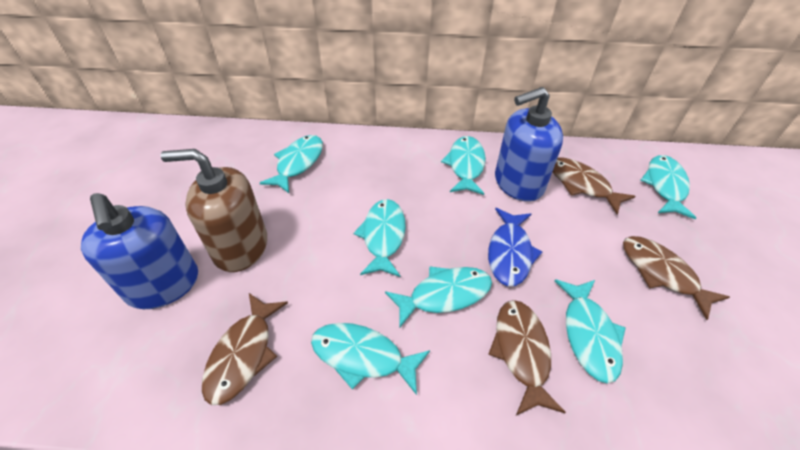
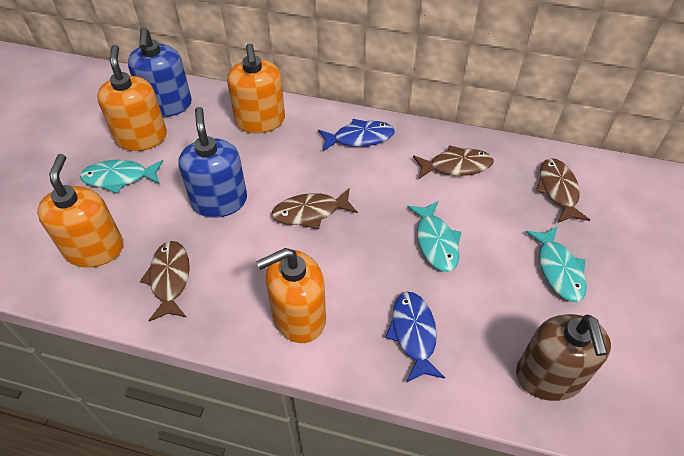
blue fish: [488,208,542,286] = 1 -> [318,119,395,151] [385,292,445,383] = 2
orange soap dispenser: none = 0 -> [37,154,123,268] [97,45,167,151] [227,43,285,134] [256,248,326,343] = 4
turquoise fish: [260,135,323,193] [311,323,430,395] [354,199,406,277] [385,266,492,329] [441,136,486,195] [554,279,626,384] [641,155,696,219] = 7 -> [80,160,163,194] [407,201,461,272] [526,227,587,302] = 3

